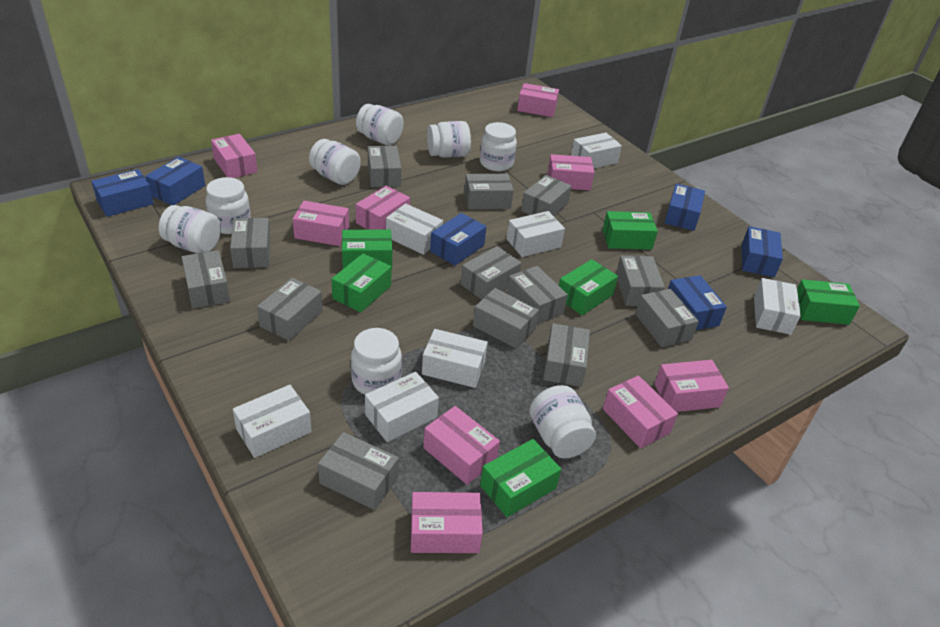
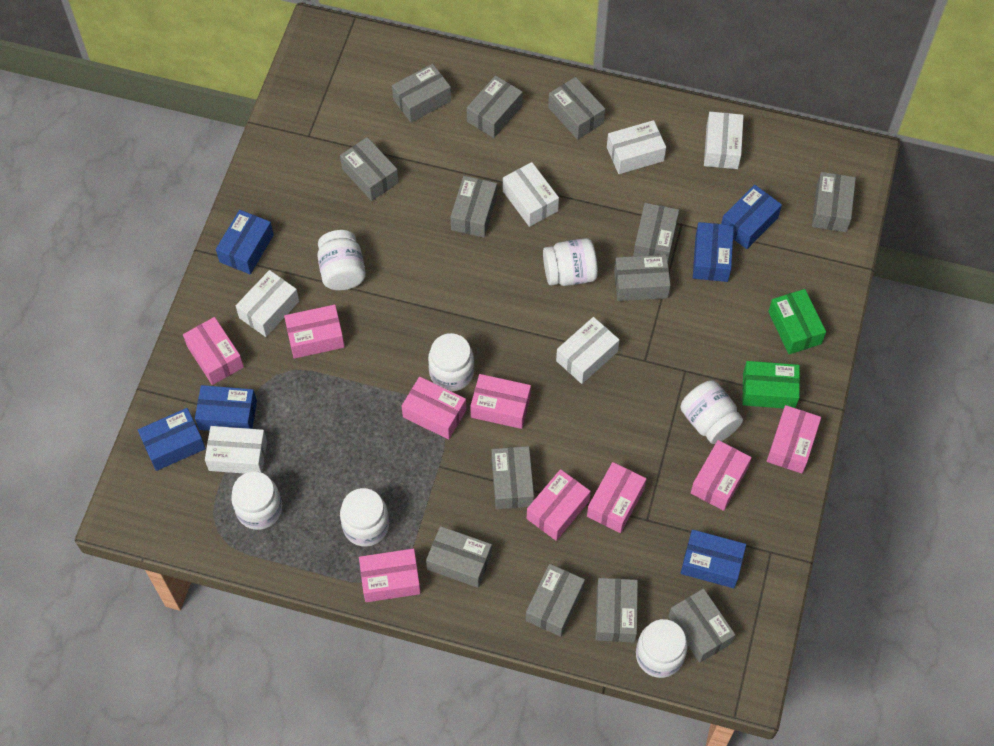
green box: [331,253,392,313] [342,230,392,270] [480,439,561,517] [559,259,618,316] [603,211,658,250] [797,279,860,325] = 6 -> [742,361,800,409] [768,289,826,354] = 2
white box: [233,385,312,458] [365,372,439,442] [386,203,443,255] [422,329,488,388] [507,211,565,257] [571,133,622,168] [754,278,801,335] = 7 -> [205,426,267,474] [236,270,299,337] [503,162,559,227] [556,317,619,384] [607,120,666,174] [704,112,744,169] = 6
white jar: [159,205,221,253] [206,177,251,234] [309,139,361,185] [351,328,402,395] [356,104,404,145] [427,121,471,158] [480,122,517,171] [530,385,596,458] = 8 -> [231,471,282,530] [317,230,366,290] [340,488,389,547] [428,333,474,391] [543,238,598,286] [636,619,688,678] [680,380,743,444] = 7

